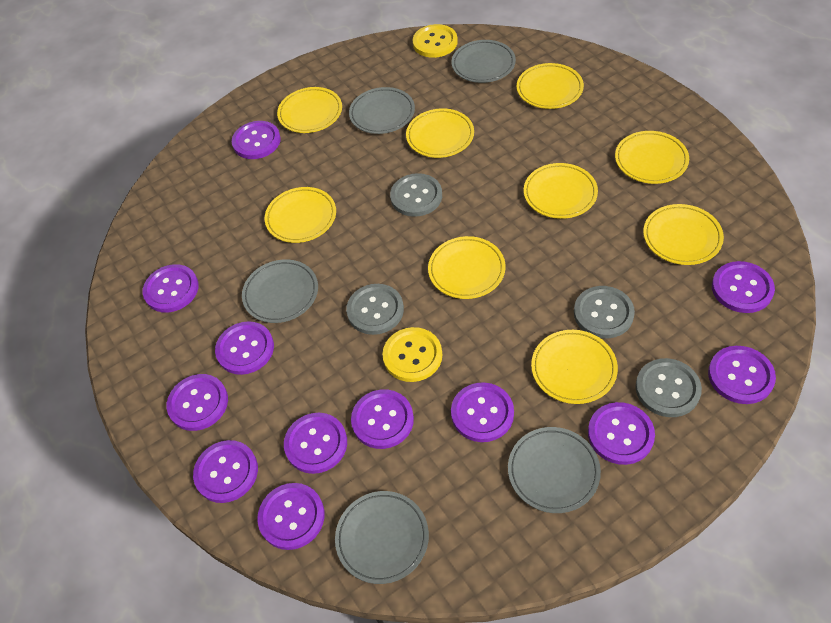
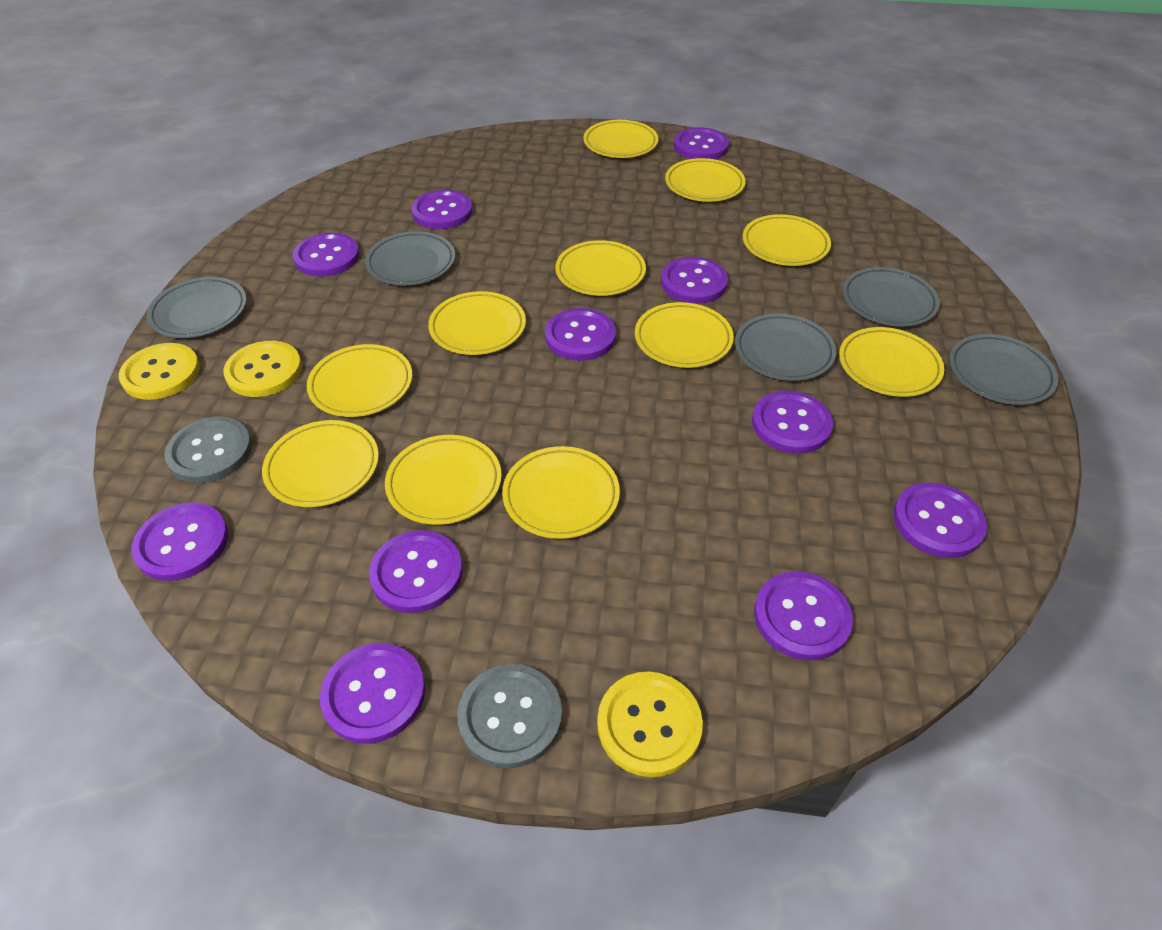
grey button: [346,284,404,335] [390,173,442,217] [574,286,635,338] [635,358,702,417] = 4 -> [164,417,252,483] [457,664,562,768] = 2
purple button: [143,264,199,313] [167,374,228,431] [193,440,258,503] [215,321,274,375] [232,121,281,159] [257,483,325,550] [284,413,347,474] [351,389,414,449] [451,382,514,442] [588,402,655,465] [708,346,776,404] [712,261,775,313] = 12 -> [132,502,228,581] [293,233,360,277] [320,643,425,744] [369,530,463,613] [411,190,473,229] [545,308,616,361] [661,257,728,304] [674,127,729,159] [752,391,833,454] [754,571,853,661] [893,483,987,558] = 11
yellow button: [382,327,442,382] [412,24,458,58] = 2 -> [119,343,200,400] [223,341,302,397] [597,672,703,777] = 3
yellow plate: [265,187,336,243] [277,87,342,133] [406,108,474,158] [428,236,506,299] [517,63,584,109] [524,163,598,219] [531,330,618,404] [615,131,689,184] [643,204,724,265] = 9 -> [262,420,379,507] [306,344,412,417] [385,435,502,525] [428,291,526,355] [502,446,620,539] [555,240,646,296] [583,120,658,158] [635,302,734,368] [665,158,746,202] [743,214,831,266] [839,327,944,397] = 11

